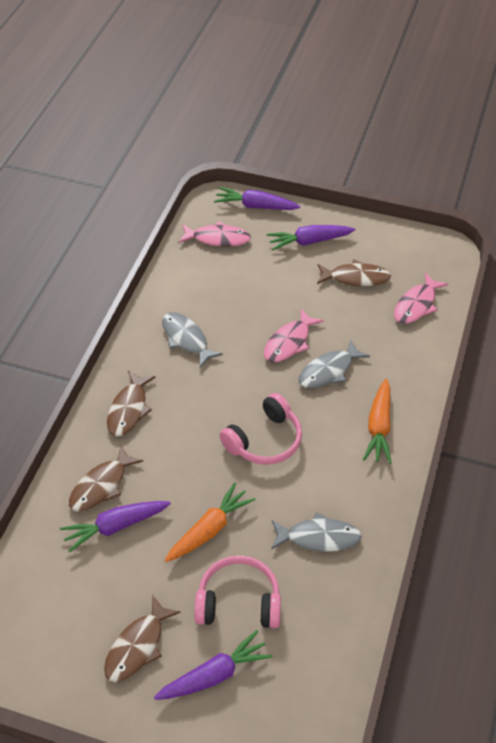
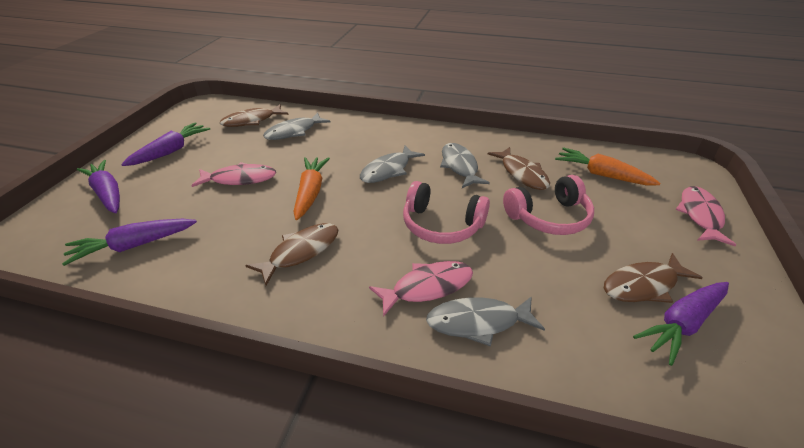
grey fish: [162,312,223,368] [271,512,362,552] [298,340,370,388] = 3 -> [263,112,331,140] [360,145,425,183] [426,296,545,347] [440,143,490,188] = 4

